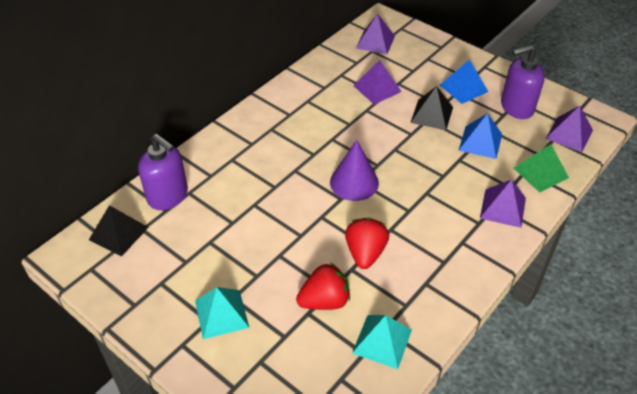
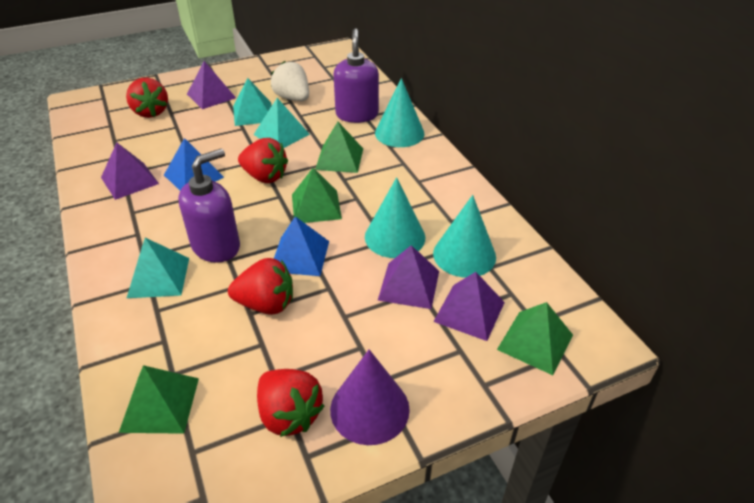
black pyramid: [89,205,149,256] [410,86,453,130] = 2 -> none = 0
green pyramid: [514,144,569,193] = 1 -> [119,365,199,434] [292,168,342,223] [315,122,363,173] [497,302,573,375] = 4
red strawberry: [296,263,350,310] [345,218,389,269] = 2 -> [126,77,168,118] [228,258,293,315] [238,138,288,183] [257,369,324,437] = 4
turquoise cone: none = 0 -> [365,177,425,258] [375,78,425,147] [433,195,496,278] = 3
turquoise pyramid: [195,287,249,339] [352,315,412,369] = 2 -> [127,238,189,298] [233,78,272,126] [254,98,310,148] = 3
white strawberry: none = 0 -> [271,61,309,101] = 1

